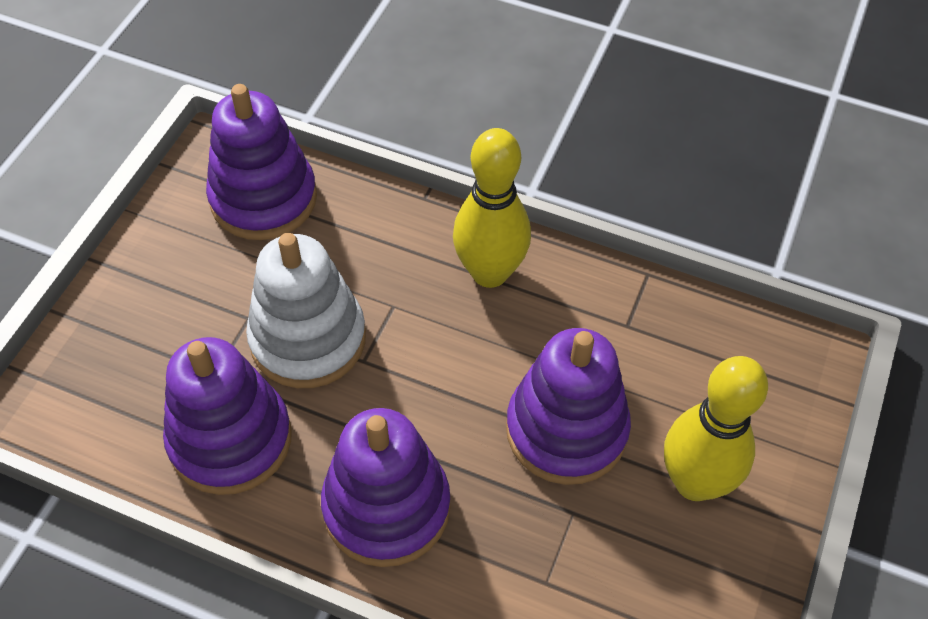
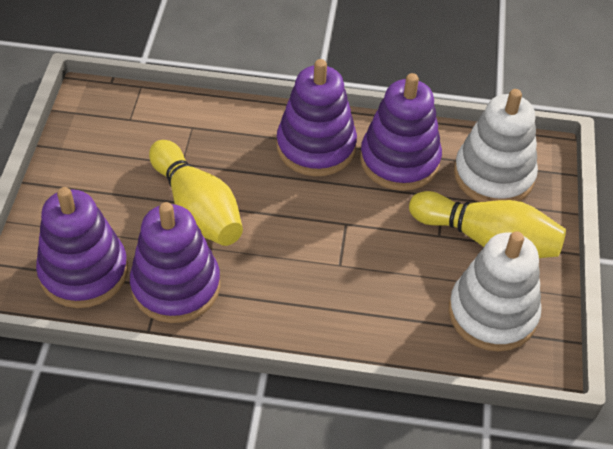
white stacking toy: [246,233,366,388] = 1 -> [449,231,542,351] [454,89,538,202] = 2

